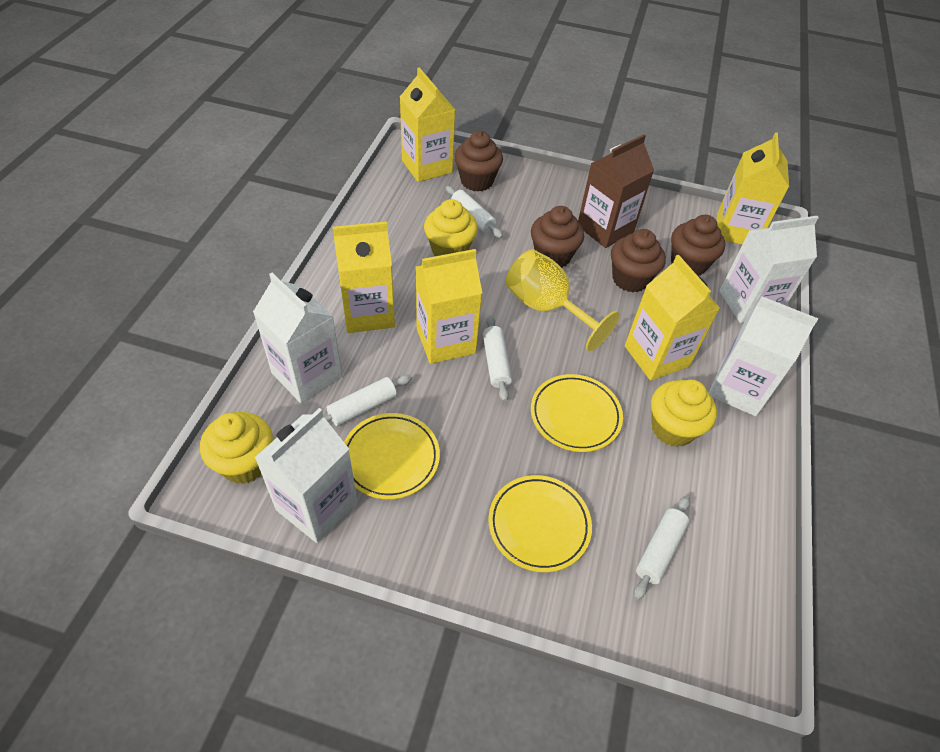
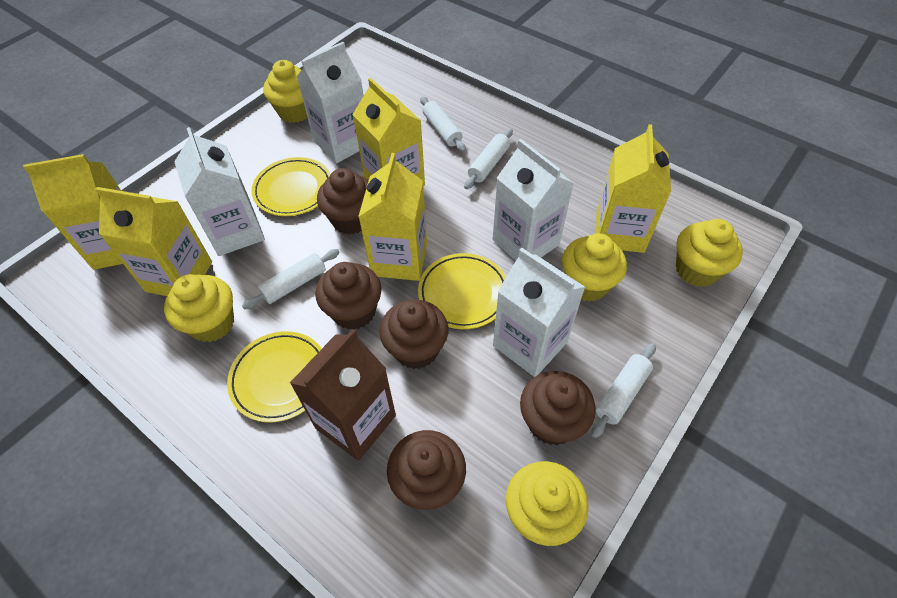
brown cupcake: [454,131,503,191] [531,206,584,268] [611,229,666,292] [671,215,725,276] = 4 -> [315,262,382,329] [317,168,369,235] [379,300,448,369] [387,430,466,510] [520,371,596,445] = 5
yellow cupcake: [200,412,273,484] [424,199,478,256] [651,379,717,447] = 3 -> [164,274,234,342] [263,60,307,123] [506,461,589,546] [562,233,627,302] [676,219,743,287] = 5
yellow goblet: [505,249,620,351] = 1 -> none = 0

